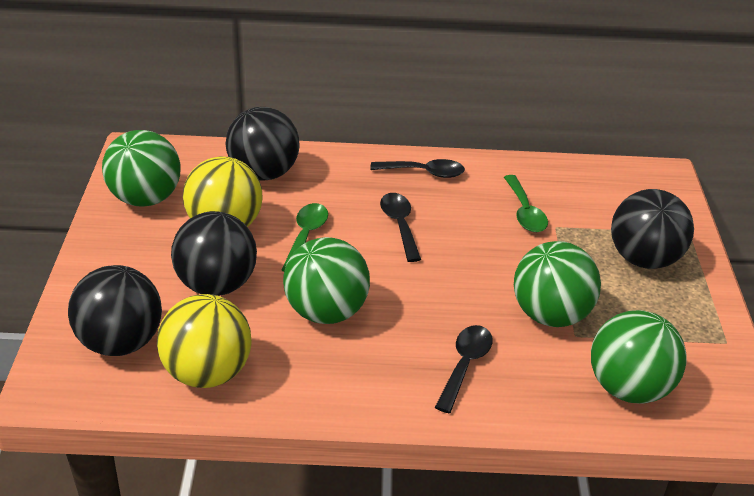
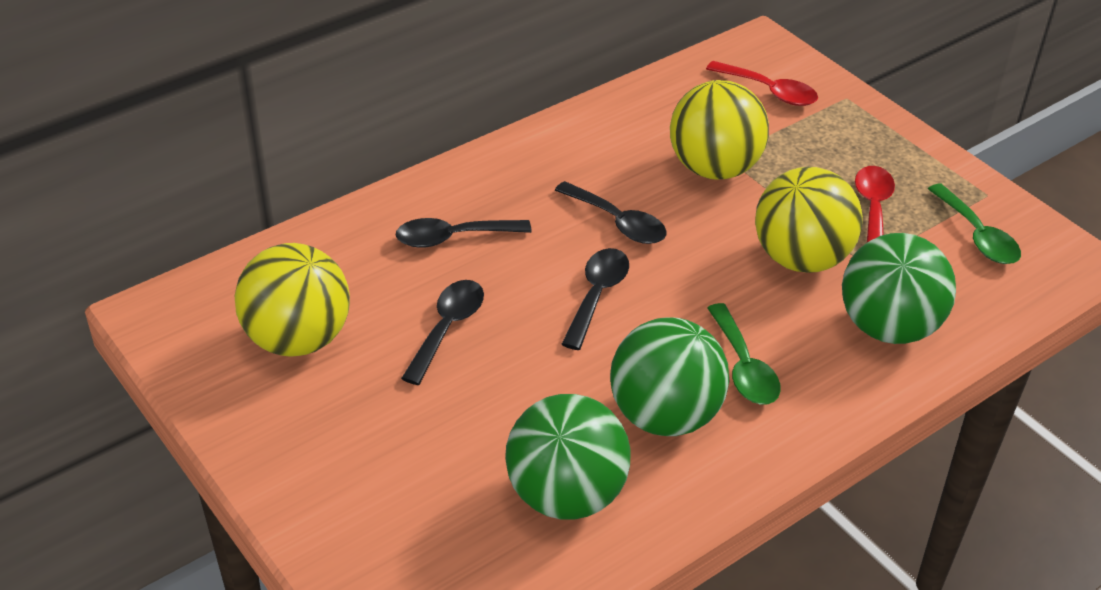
black ball: [68,265,162,356] [171,211,257,296] [226,107,299,181] [611,189,694,269] = 4 -> none = 0
black spoon: [370,159,465,178] [380,193,421,262] [435,325,493,413] = 3 -> [396,218,532,248] [401,280,484,385] [555,181,667,244] [561,248,629,350] = 4
green ball: [102,130,180,207] [283,237,370,324] [514,241,601,327] [591,310,687,404] = 4 -> [505,394,631,520] [610,318,729,436] [842,233,956,344] = 3
red spoon: none = 0 -> [706,61,818,106] [855,166,895,242] = 2
yellow ball: [157,294,252,388] [183,156,263,227] = 2 -> [235,243,350,357] [670,80,769,179] [755,167,863,273] = 3

